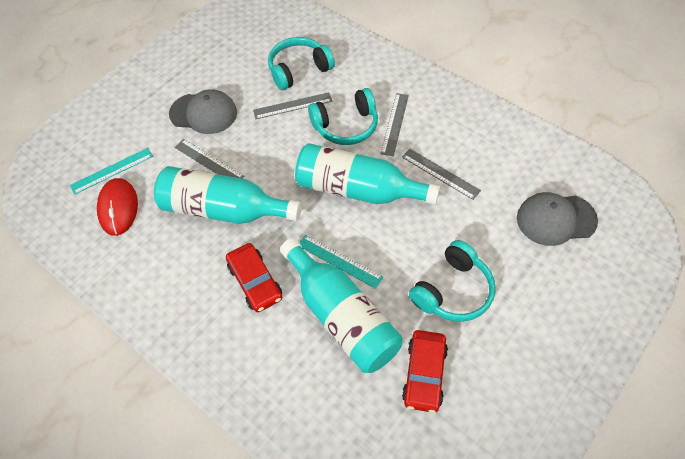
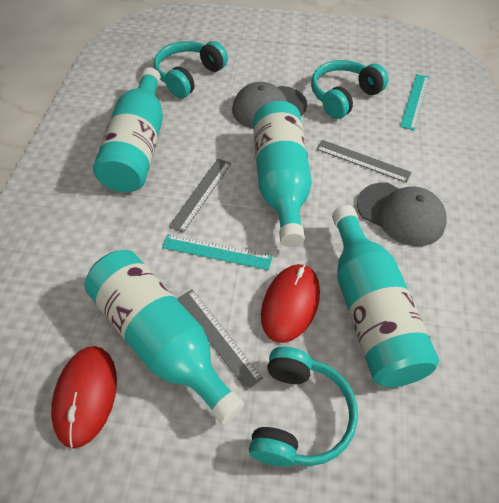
grey ruler: [174,139,245,179] [253,92,332,119] [381,93,409,156] [402,149,481,200] = 4 -> [169,158,231,233] [177,289,263,391] [316,140,412,183] = 3
red car: [226,243,282,312] [402,330,448,413] = 2 -> none = 0
red mouse: [97,178,138,236] = 1 -> [51,346,117,448] [261,264,320,343] = 2
turquoise bottle: [154,166,301,224] [280,238,402,373] [295,143,440,205] = 3 -> [84,250,244,425] [93,68,163,192] [253,101,312,247] [332,205,439,387] = 4

